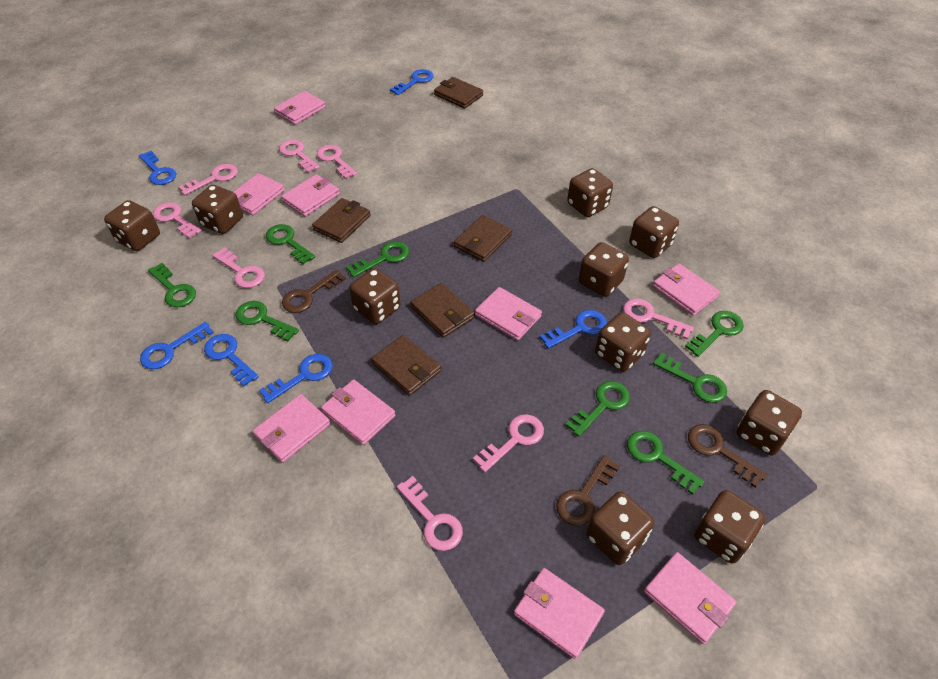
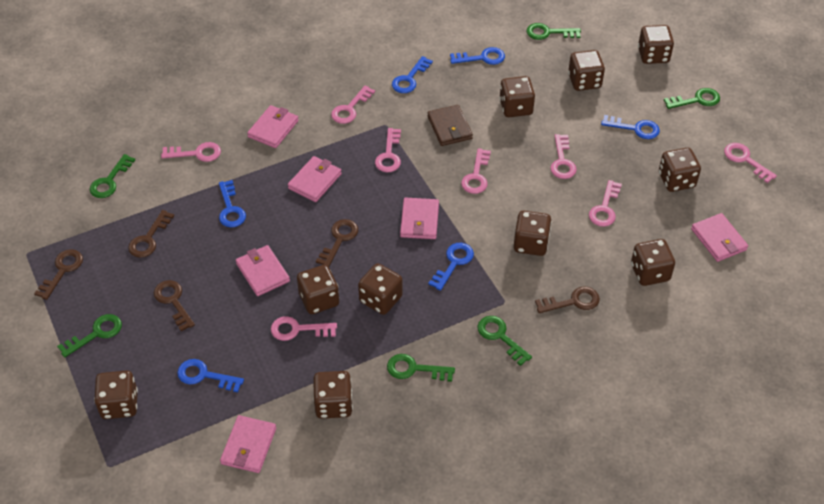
brown key: [282,270,346,313] [556,455,620,525] [688,424,767,488] = 3 -> [34,249,83,300] [128,210,174,258] [154,280,195,331] [316,219,358,267] [535,287,600,313] = 5
brown wallet: [312,198,371,243] [371,335,441,396] [410,283,475,338] [434,77,483,109] [454,215,512,262] = 5 -> [427,105,473,146] = 1
green key: [148,263,196,307] [235,301,299,341] [266,224,315,264] [346,241,409,278] [566,381,630,437] [627,431,705,495] [653,352,727,403] [685,311,744,357] = 8 -> [57,314,122,357] [89,154,135,198] [387,354,455,382] [477,316,532,366] [526,23,581,40] [664,88,720,109] = 6
pink wallet: [233,173,285,216] [253,394,331,463] [274,91,326,125] [281,174,340,217] [321,379,396,445] [475,287,542,341] [514,568,605,659] [644,552,737,644] [653,264,720,316] = 9 -> [220,415,276,473] [236,245,290,296] [247,105,299,148] [288,156,342,202] [400,197,439,239] [691,213,748,262] = 6

